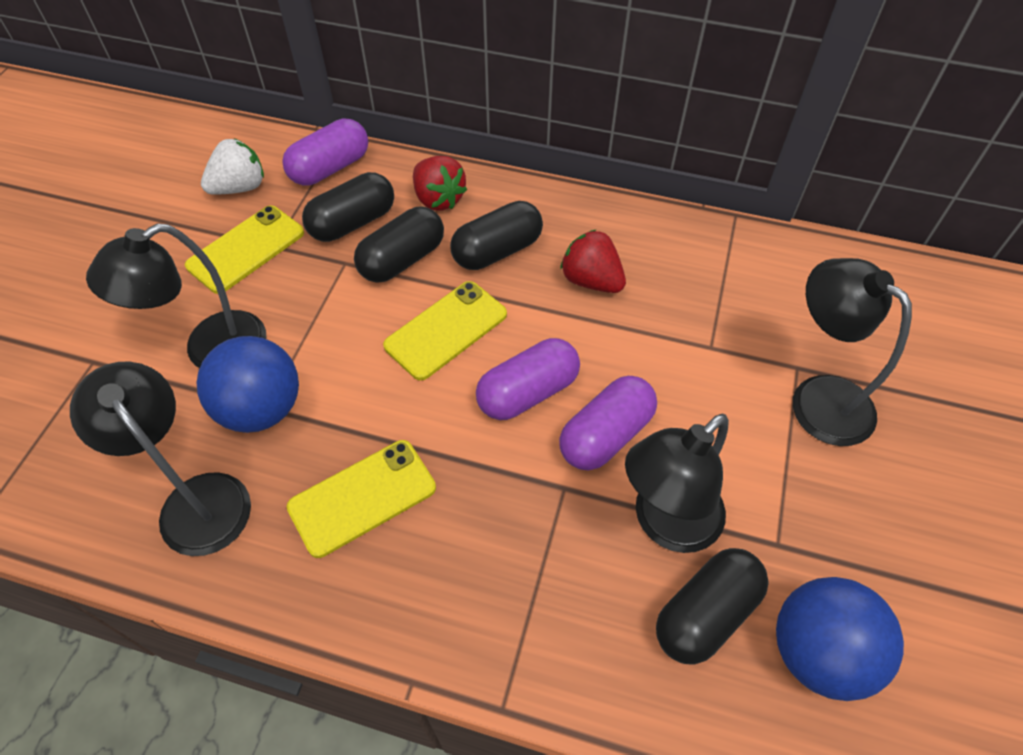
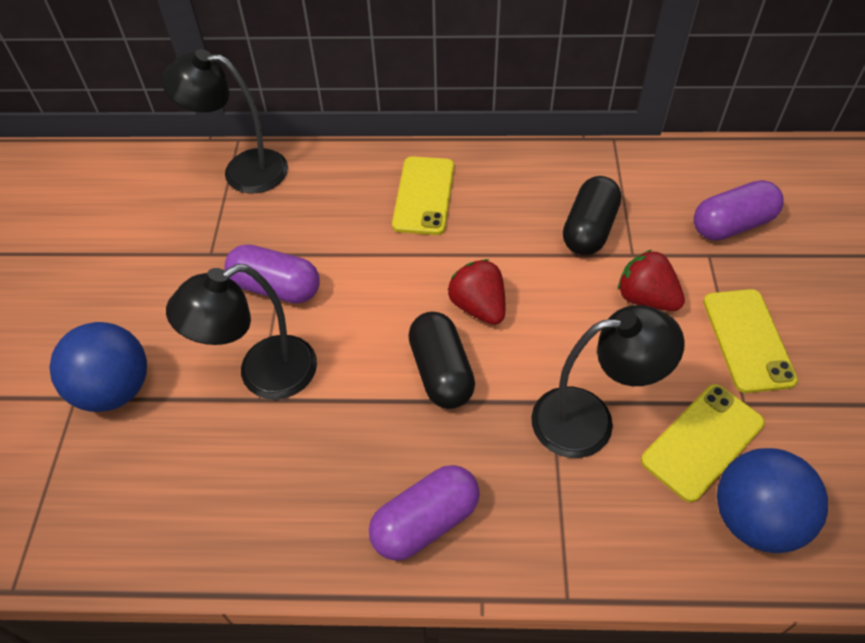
black capsule: [302,172,394,242] [354,206,444,283] [450,201,543,270] [656,548,769,665] = 4 -> [408,312,475,409] [563,176,621,255] = 2
black lamp: [70,362,251,556] [86,223,267,368] [625,413,729,553] [793,258,912,446] = 4 -> [162,49,288,193] [166,264,317,400] [531,305,685,458] = 3
white strawberry: [201,138,264,195] = 1 -> none = 0

